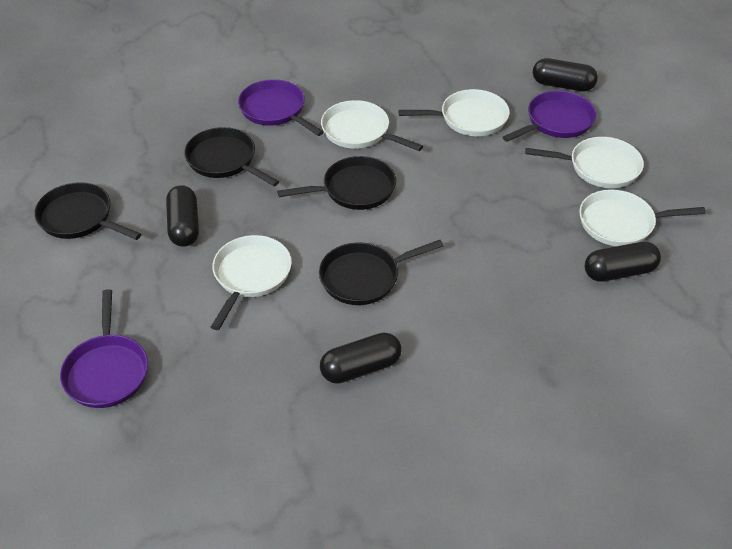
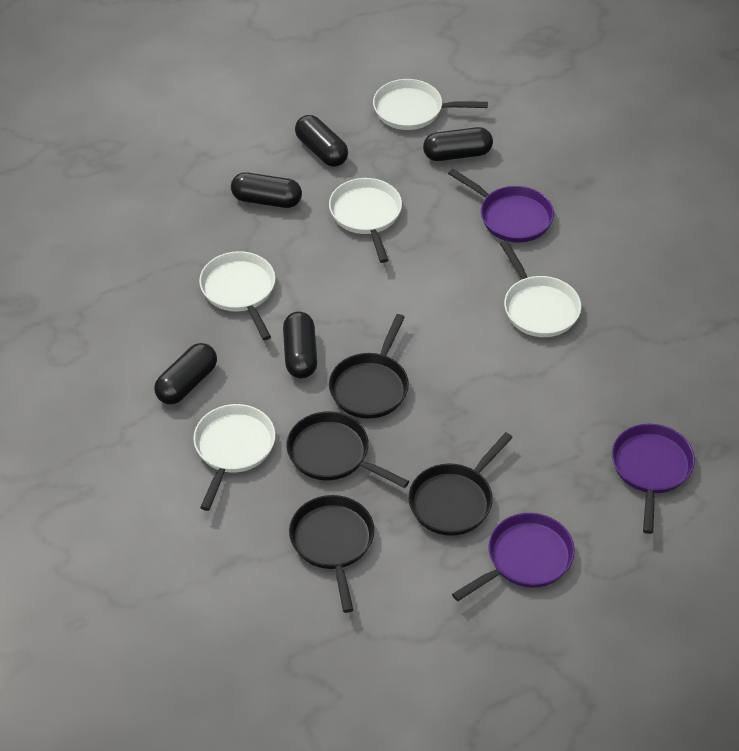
black capsule: [166,185,199,247] [320,333,402,384] [533,58,598,91] [585,242,661,282] = 4 -> [154,343,217,405] [231,172,302,208] [283,311,317,379] [295,115,348,167] [423,127,493,161] = 5

